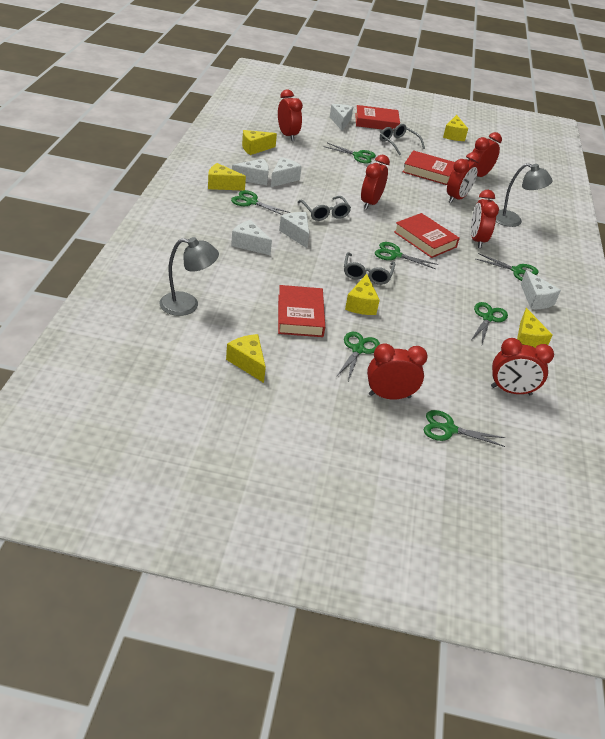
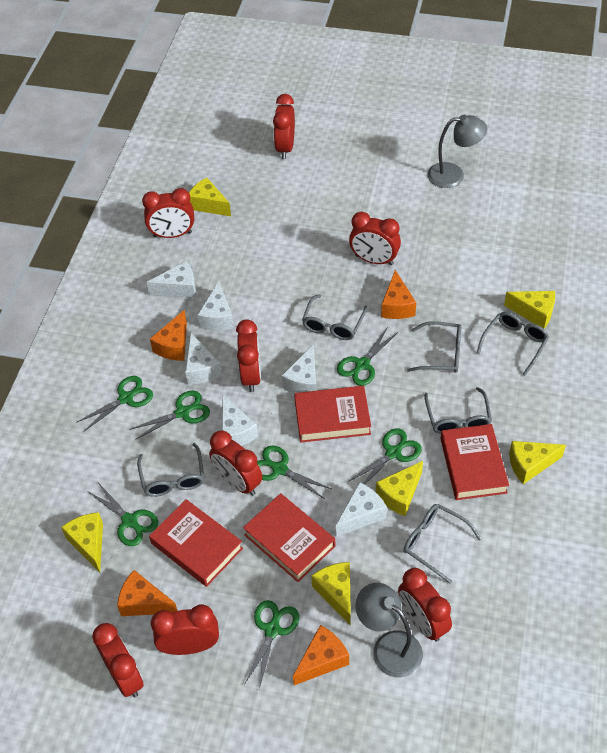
grey glasses: [298,196,351,221] [344,252,395,285] [380,124,425,155] = 3 -> [137,443,204,497] [302,294,368,340] [404,504,482,584] [407,321,461,373] [425,387,492,434] [477,312,549,376] = 6
orange cheese: none = 0 -> [117,570,177,616] [150,310,187,361] [293,625,349,685] [381,270,416,319] = 4
red clock: [278,89,303,141] [361,155,390,209] [367,343,428,399] [447,152,480,203] [469,132,502,177] [471,190,499,248] [491,338,554,395] = 7 -> [92,623,144,697] [142,188,194,238] [151,604,219,655] [209,430,262,496] [236,319,261,392] [273,94,295,159] [349,212,401,265] [398,568,452,642] = 8

